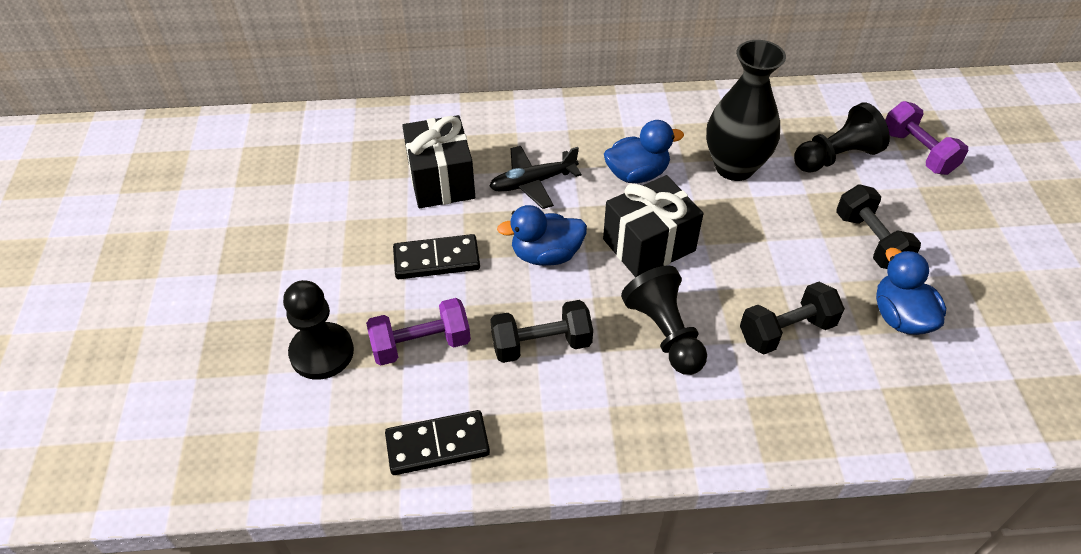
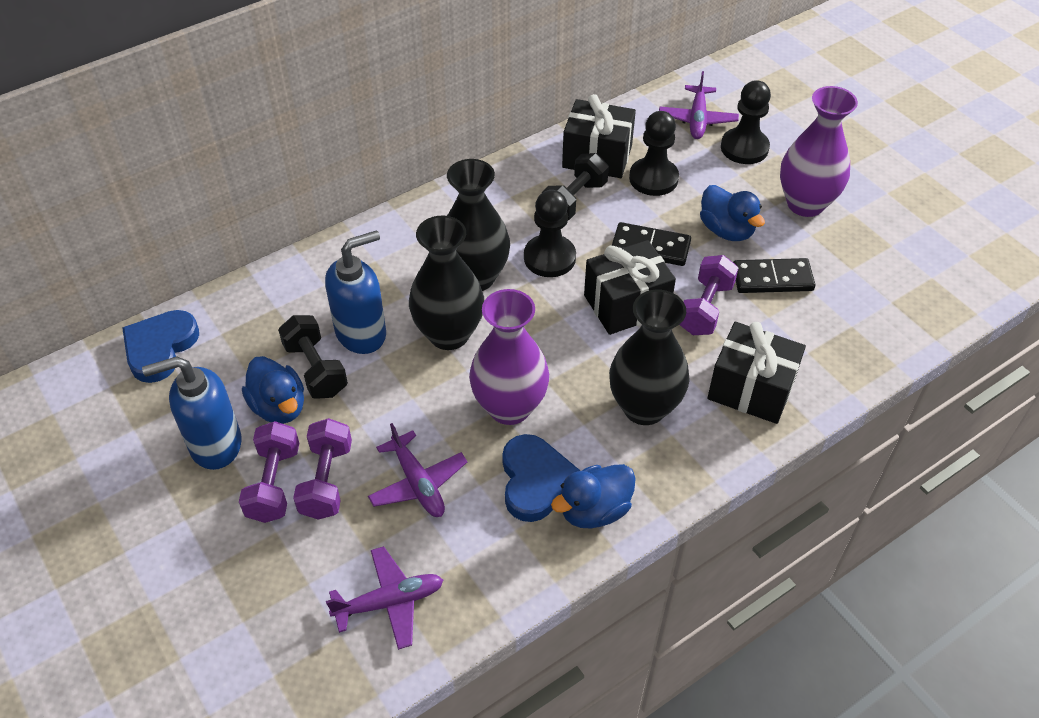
black dumbbell: [490,300,593,363] [740,282,845,354] [836,185,921,269] = 3 -> [278,315,348,399] [542,153,609,220] = 2
black gift: [402,115,475,208] [603,175,704,278] = 2 -> [562,94,636,178] [584,240,676,335] [708,322,806,424] = 3
black plane: [489,146,581,209] = 1 -> none = 0
black vase: [706,40,786,181] = 1 -> [409,215,484,350] [447,159,510,291] [609,290,690,425] = 3
blue heart: none = 0 -> [122,310,199,383] [502,434,580,522] = 2
blue soap dispenser: none = 0 -> [142,356,241,470] [325,230,386,354] = 2
purple dumbbell: [366,298,471,365] [885,101,968,175] = 2 -> [239,421,299,523] [293,418,352,520] [679,255,738,335] = 3
purple plane: none = 0 -> [326,546,443,650] [368,423,467,517] [659,71,739,139] = 3
purple vase: none = 0 -> [469,289,549,425] [780,86,858,217] = 2

